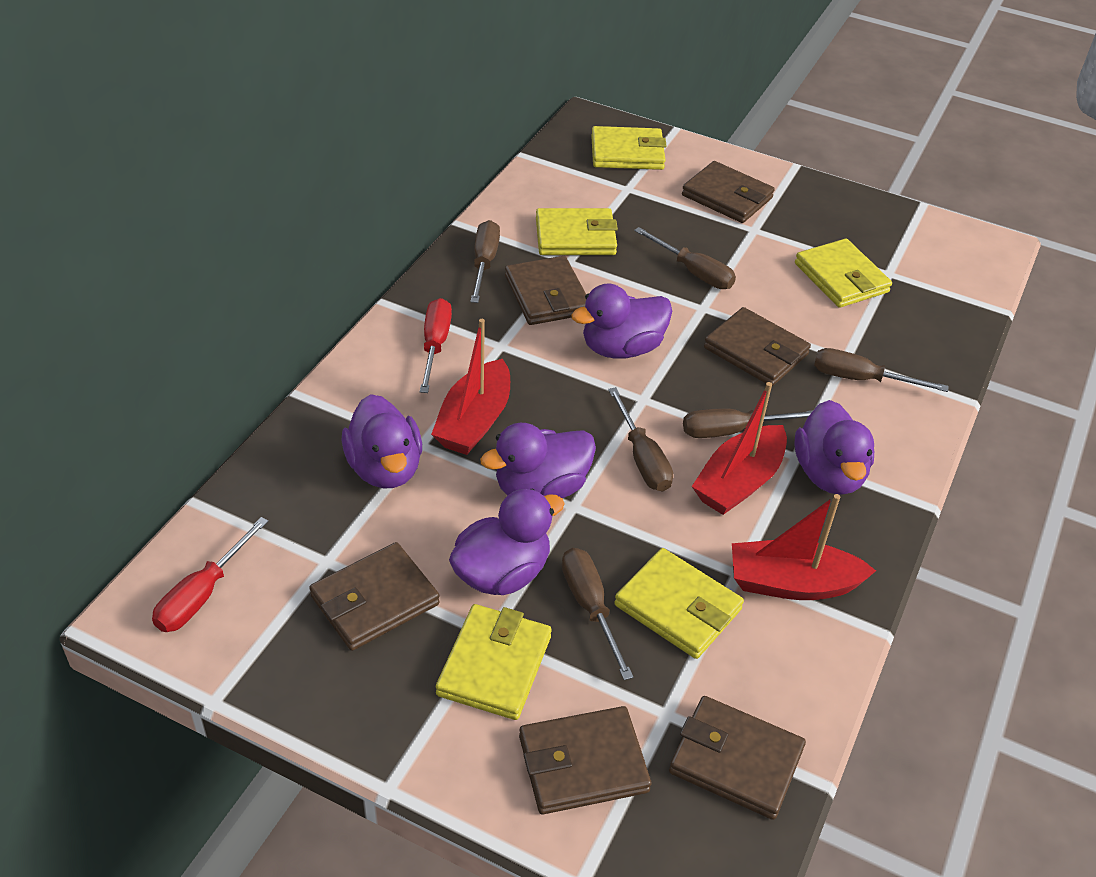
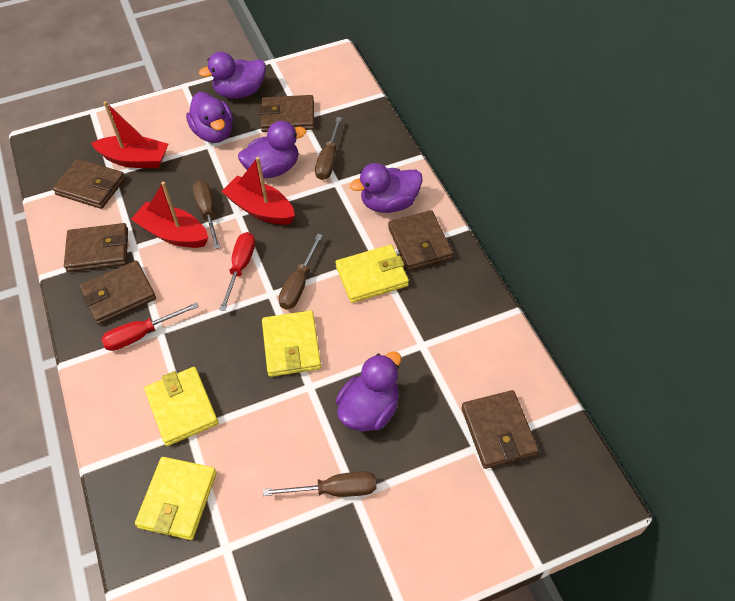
brown screwdriver: [470,220,500,303] [562,548,634,680] [608,387,673,491] [634,227,736,289] [683,408,813,438] [814,348,949,392] = 6 -> [193,180,220,249] [263,471,377,497] [279,234,323,310] [315,117,342,180] = 4
yellow wallet: [436,604,552,720] [536,208,618,255] [591,126,667,170] [614,548,744,659] [795,239,892,308] = 5 -> [135,457,217,540] [144,367,218,446] [262,310,321,377] [335,245,409,303] = 4

